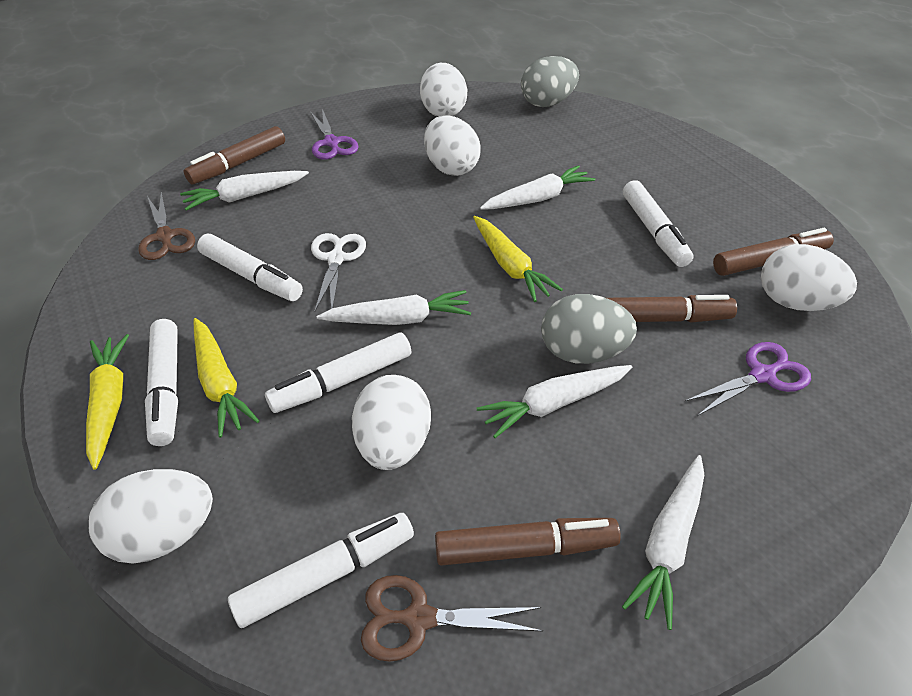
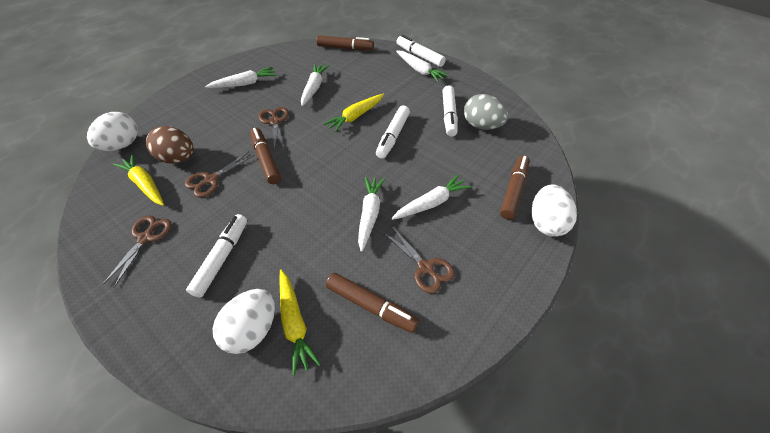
brown egg: none = 0 -> [146,126,193,164] = 1
brown scissors: [138,191,195,260] [361,575,543,662] = 2 -> [103,215,172,287] [185,151,254,198] [258,107,289,150] [384,227,455,293] = 4
grey egg: [521,56,579,107] [541,294,637,364] = 2 -> [464,94,508,130] = 1
purple scissors: [310,109,359,159] [684,342,811,416] = 2 -> none = 0
white egg: [89,469,213,564] [352,375,431,470] [420,63,467,117] [424,115,481,176] [761,244,857,311] = 5 -> [87,112,138,151] [213,289,275,354] [531,185,577,237] = 3
white marker: [145,319,178,446] [197,234,303,301] [228,513,414,628] [265,333,411,413] [623,180,693,267] = 5 -> [186,214,247,298] [376,105,410,159] [396,35,446,67] [442,85,458,137] = 4
white scissors: [311,233,366,312] = 1 -> none = 0

